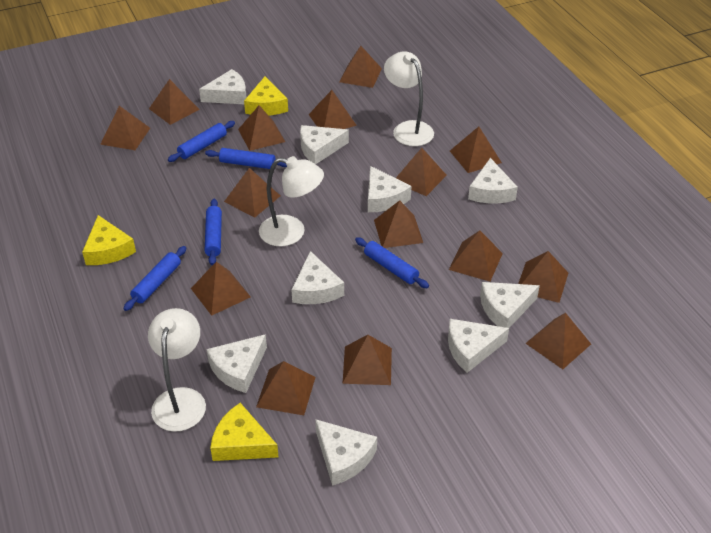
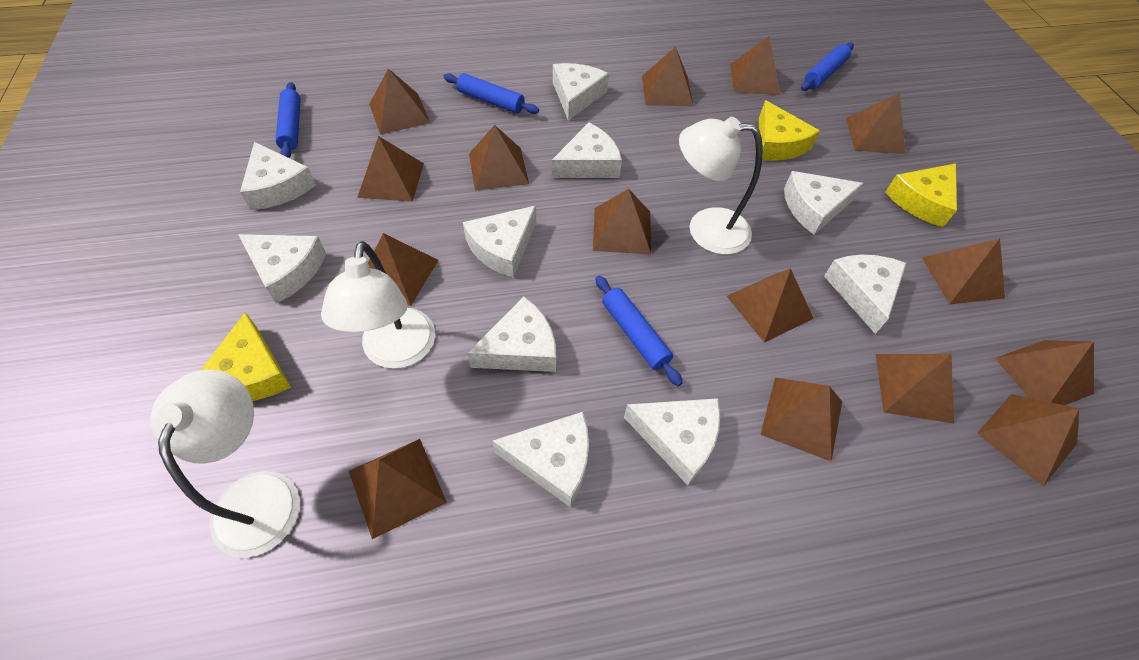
blue rolling pin: [123,246,186,311] [168,121,235,162] [205,148,287,169] [205,199,222,265] [355,237,429,288] = 5 -> [276,82,301,158] [443,73,539,114] [595,276,683,386] [801,43,854,91] = 4
white cheese: [199,69,247,104] [206,334,267,393] [291,251,344,304] [300,125,349,164] [315,419,377,486] [368,166,411,212] [448,319,509,373] [468,158,518,204] [480,282,540,328] = 9 -> [238,234,326,304] [240,142,316,210] [463,206,536,278] [467,297,556,372] [492,412,589,507] [552,123,622,178] [553,63,609,121] [624,398,720,485] [784,171,863,234] [824,255,906,334] = 10

